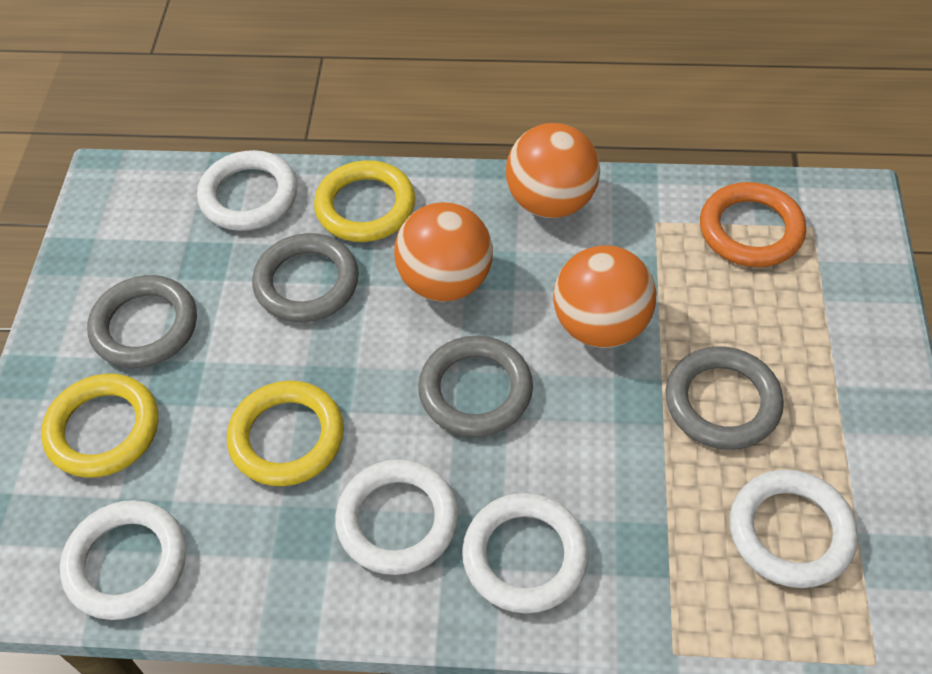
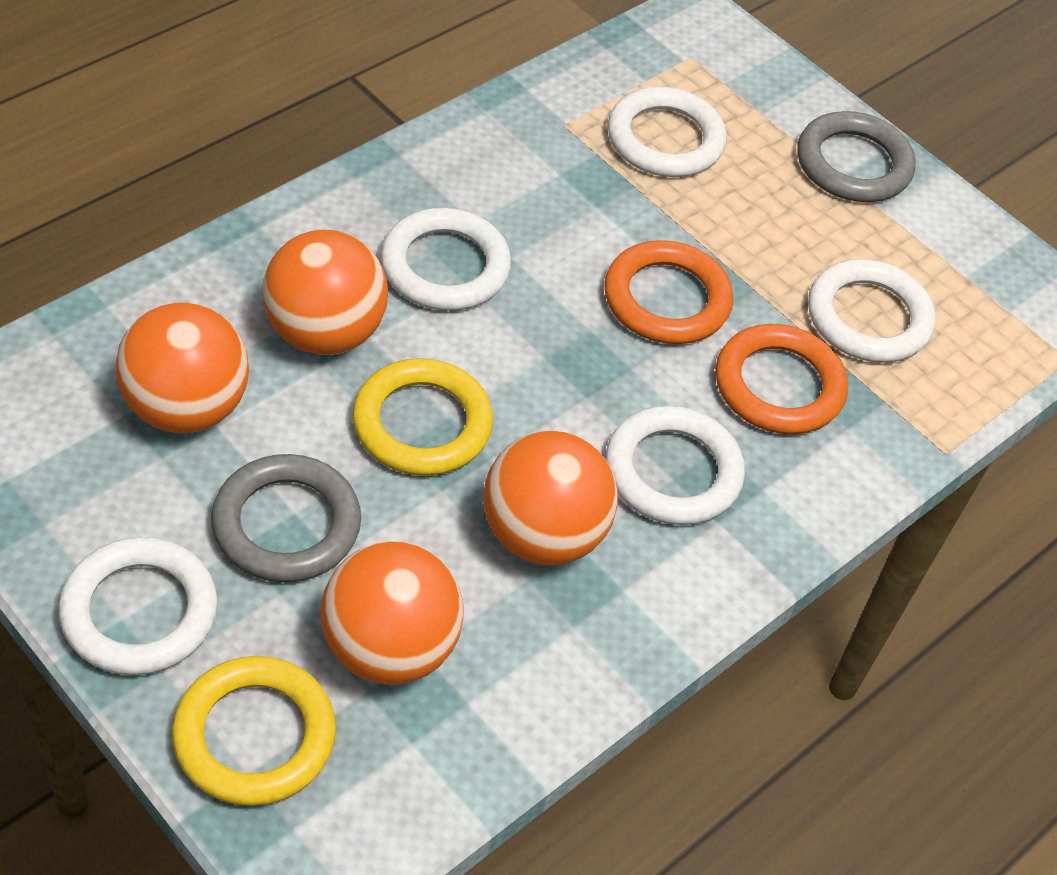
grey ring: [87,275,197,368] [252,233,359,322] [418,336,533,437] [665,346,784,450] = 4 -> [211,454,361,582] [797,111,915,202] = 2
orange ball: [394,202,493,302] [506,123,600,218] [553,245,657,348] = 3 -> [115,303,249,433] [262,230,388,355] [321,541,464,685] [483,430,618,565] = 4
orange ring: [700,182,806,267] = 1 -> [604,240,733,344] [715,324,848,434] = 2
yellow ring: [41,374,158,478] [227,381,344,486] [314,160,415,242] = 3 -> [172,656,336,806] [352,358,493,476] = 2

